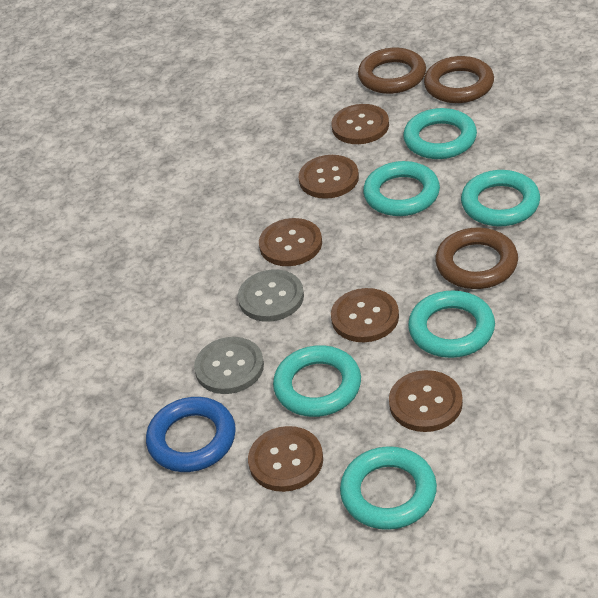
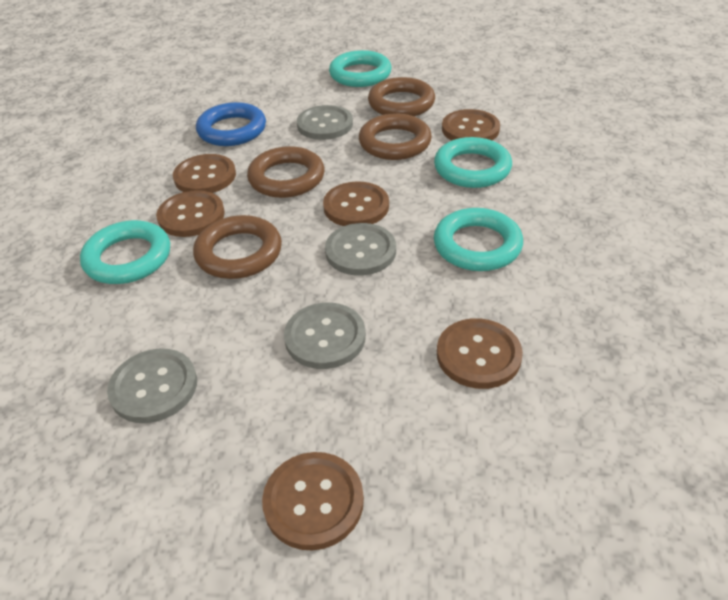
brown ring: [358,48,426,94] [424,56,494,103] [435,228,518,289] = 3 -> [193,215,282,279] [247,146,324,198] [359,113,432,160] [368,77,435,116] = 4
grey button: [194,337,264,394] [238,270,304,322] = 2 -> [107,349,197,423] [284,302,366,369] [297,105,353,140] [325,223,396,275] = 4
turquoise ring: [273,345,361,417] [340,446,437,530] [363,161,440,216] [403,108,477,159] [408,290,495,358] [461,170,540,226] = 6 -> [80,220,170,284] [329,50,392,87] [434,137,512,188] [434,208,523,271] = 4

